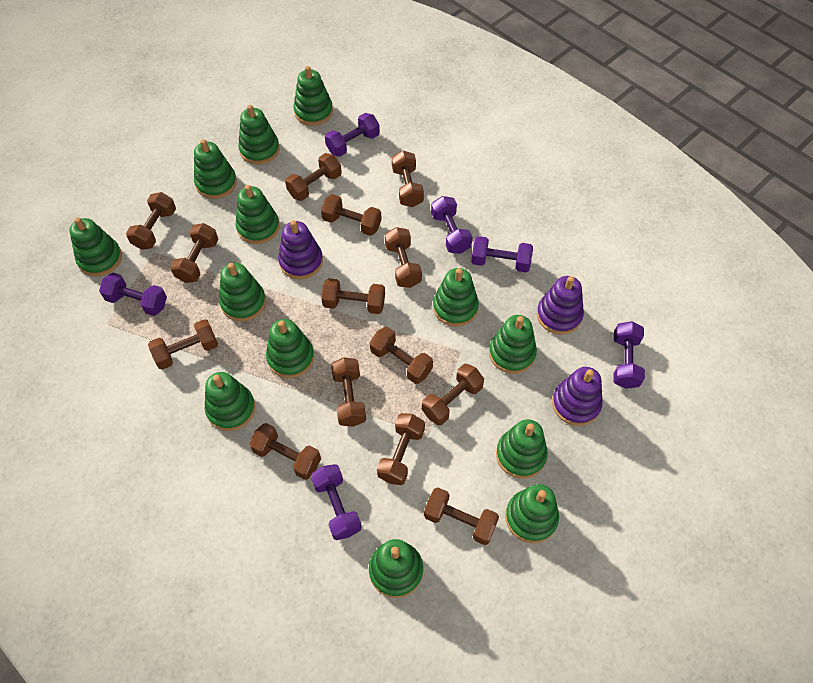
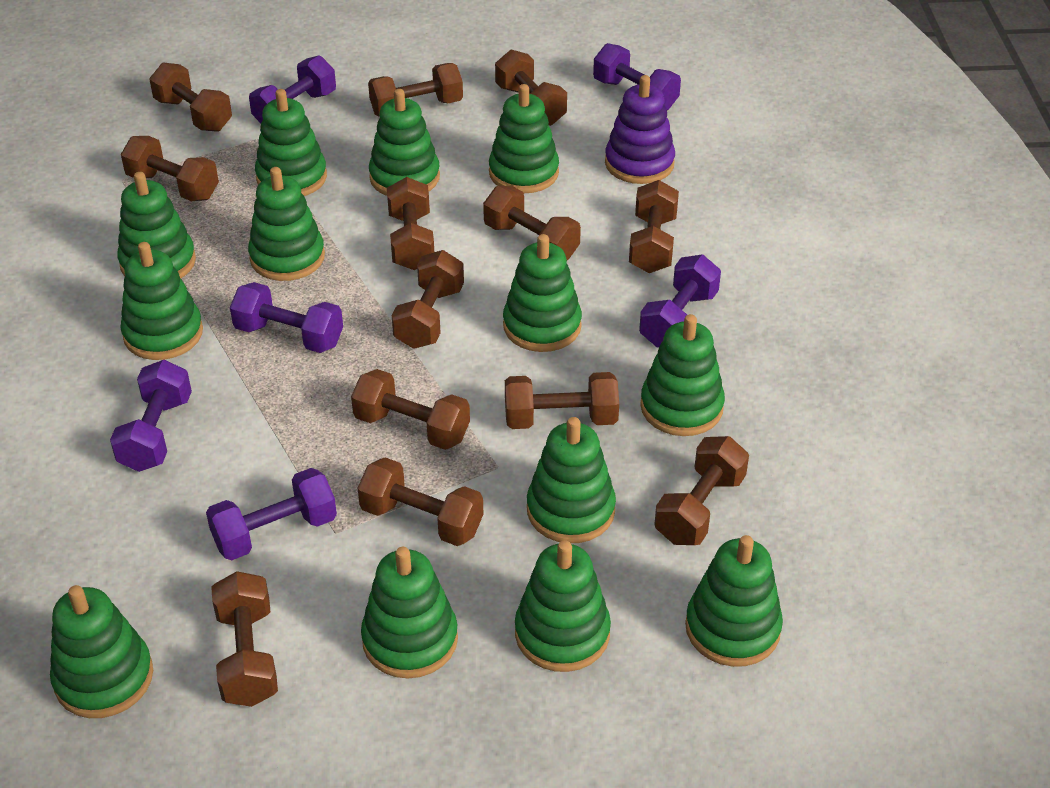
brown dumbbell: [126,192,176,250] [148,319,218,370] [170,223,218,283] [250,423,321,480] [285,153,342,201] [321,194,382,236] [321,278,385,314] [331,357,366,427] [370,327,433,384] [377,413,425,485] [385,227,422,288] [392,151,424,207] [422,364,484,425] [424,488,499,545] = 14 -> [121,136,219,201] [149,62,232,132] [211,571,278,707] [351,369,470,450] [358,457,484,546] [368,63,463,117] [387,177,434,270] [392,250,464,349] [483,186,581,260] [495,49,567,126] [505,372,619,429] [629,180,679,273] [654,436,749,545] = 13
purple stacking toy: [278,220,323,279] [537,276,584,335] [552,367,603,426] = 3 -> [605,75,675,184] = 1

